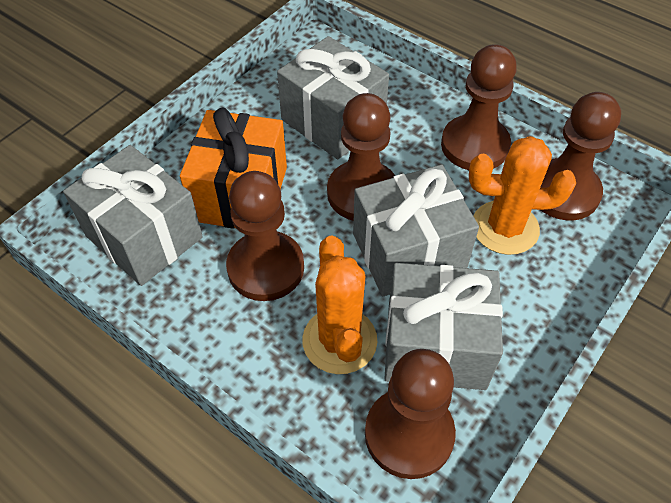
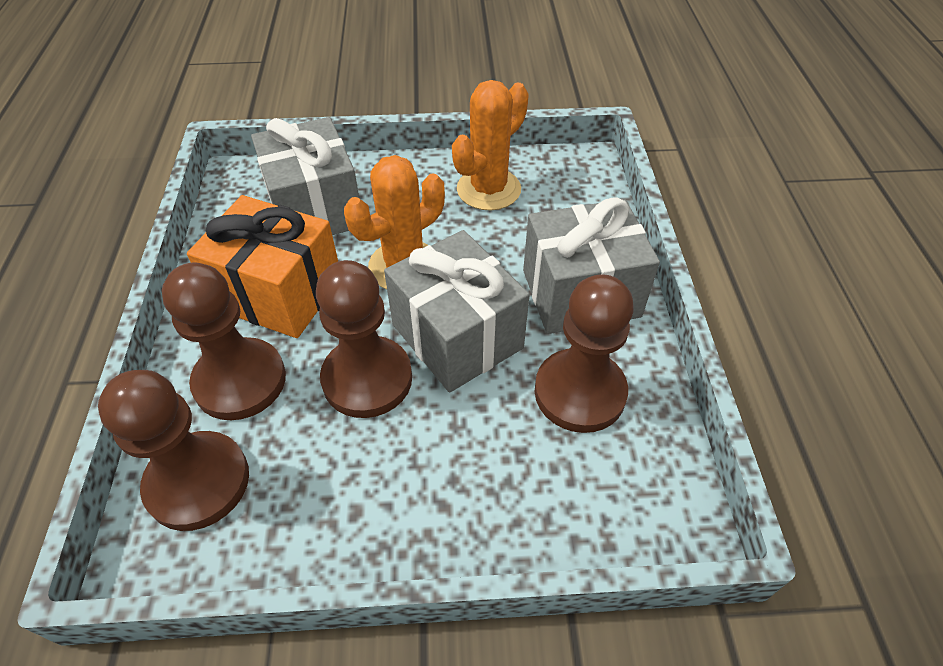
brown pawn: [226,171,304,301] [327,93,395,221] [365,349,456,479] [441,44,517,170] [540,92,621,220] = 5 -> [98,370,249,531] [162,262,286,420] [316,260,412,418] [534,274,634,433] = 4
grey gift: [63,145,203,286] [277,36,389,159] [353,164,479,296] [385,263,503,390] = 4 -> [251,117,359,235] [384,230,530,392] [523,197,660,334] = 3

